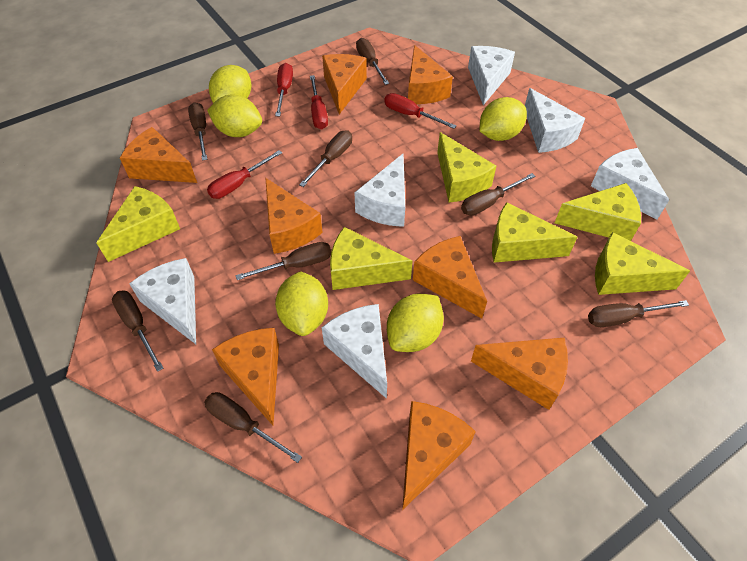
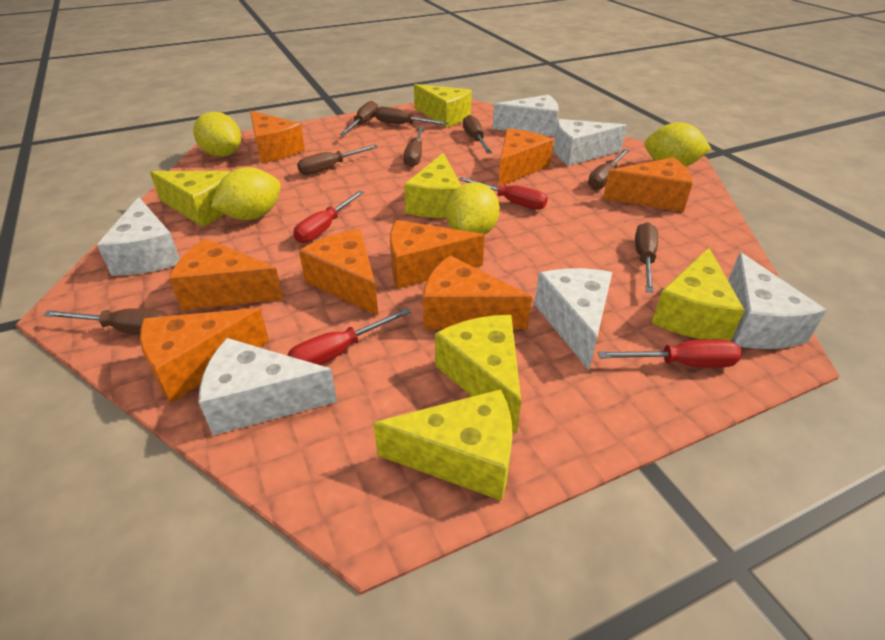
yellow lemon: [207,94,262,137] [209,65,251,103] [275,271,328,336] [387,294,444,352] [480,97,527,141] = 5 -> [193,112,241,157] [211,167,281,220] [446,182,500,235] [644,122,711,167] = 4

